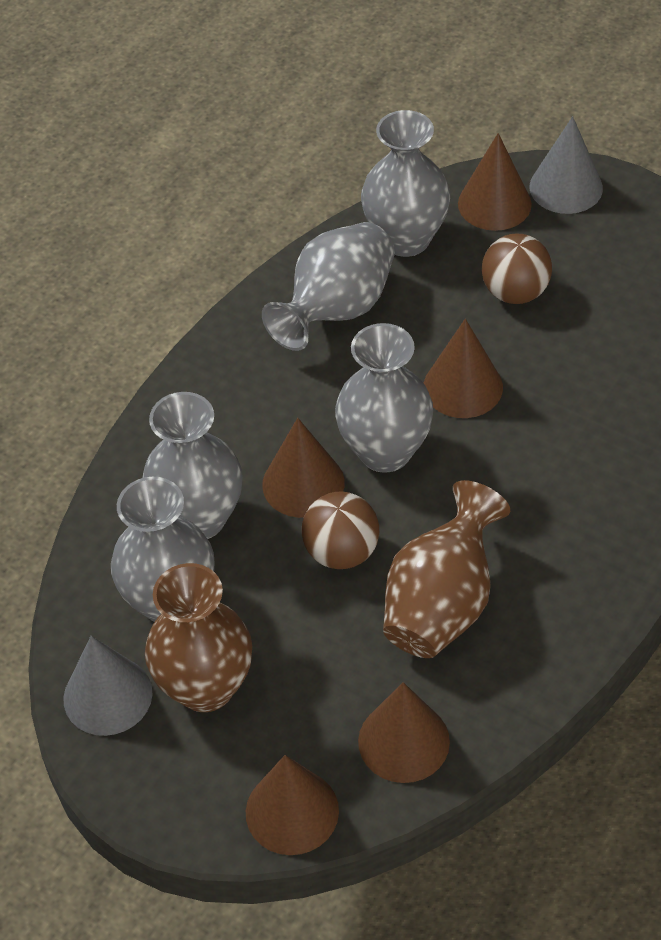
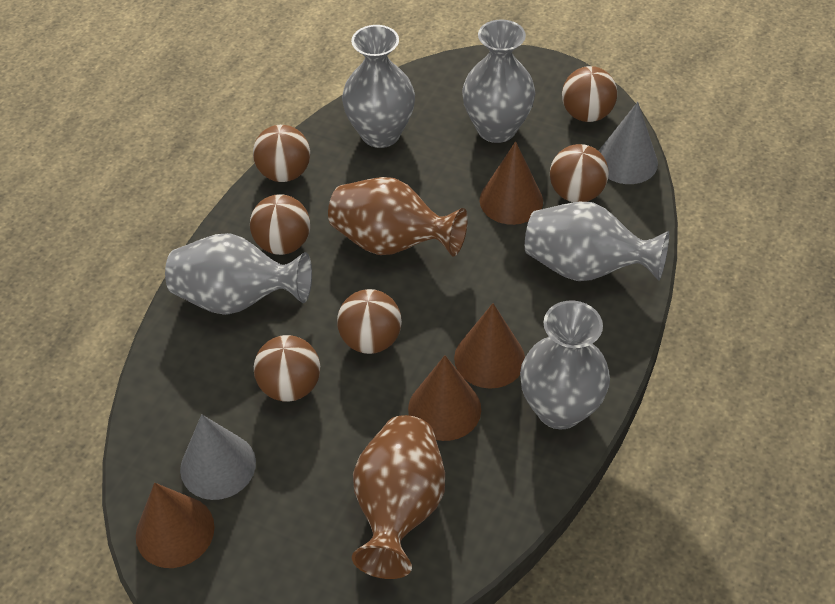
brown ball: [302,491,379,569] [482,233,552,304] = 2 -> [250,194,310,255] [253,125,310,182] [254,335,320,402] [337,289,402,354] [550,144,609,202] [562,66,617,122] = 6
brown cone: [246,755,339,855] [262,418,345,518] [358,682,450,783] [424,319,503,418] [458,133,532,231] = 5 -> [136,483,215,568] [408,355,481,441] [454,303,525,389] [480,141,543,225] = 4

